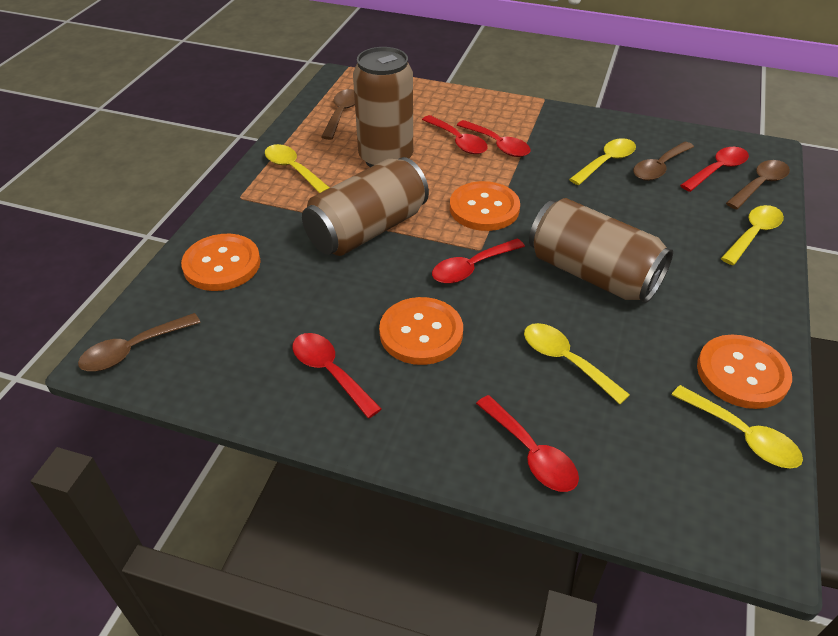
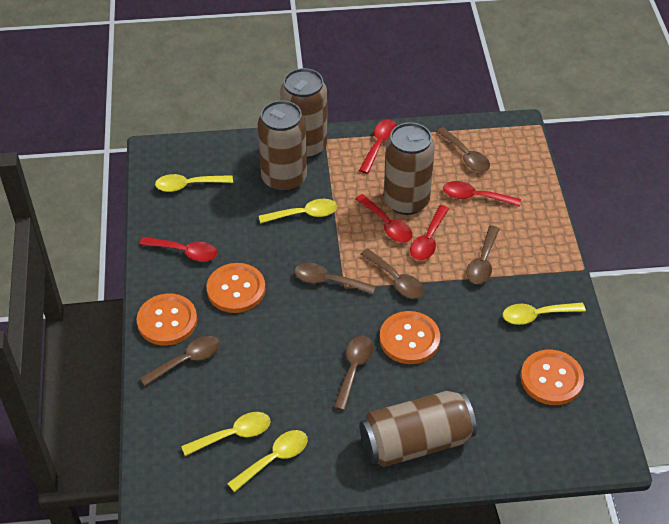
brown can: [302,157,429,256] [353,47,413,167] [529,198,673,303] = 3 -> [258,100,307,192] [280,68,327,159] [359,391,477,467] [383,122,435,215] = 4
brown spoon: [78,313,201,371] [322,89,355,140] [633,142,694,181] [726,160,790,209] = 4 -> [140,336,220,386] [294,263,376,294] [334,336,373,411] [360,248,424,299] [436,127,490,172] [466,225,500,284] = 6
red spoon: [293,333,382,418] [422,115,488,154] [432,239,525,284] [457,120,531,157] [476,395,579,492] [680,147,749,192] = 6 -> [140,237,218,262] [355,194,412,242] [359,119,397,174] [410,205,449,260] [443,181,521,207] = 5

